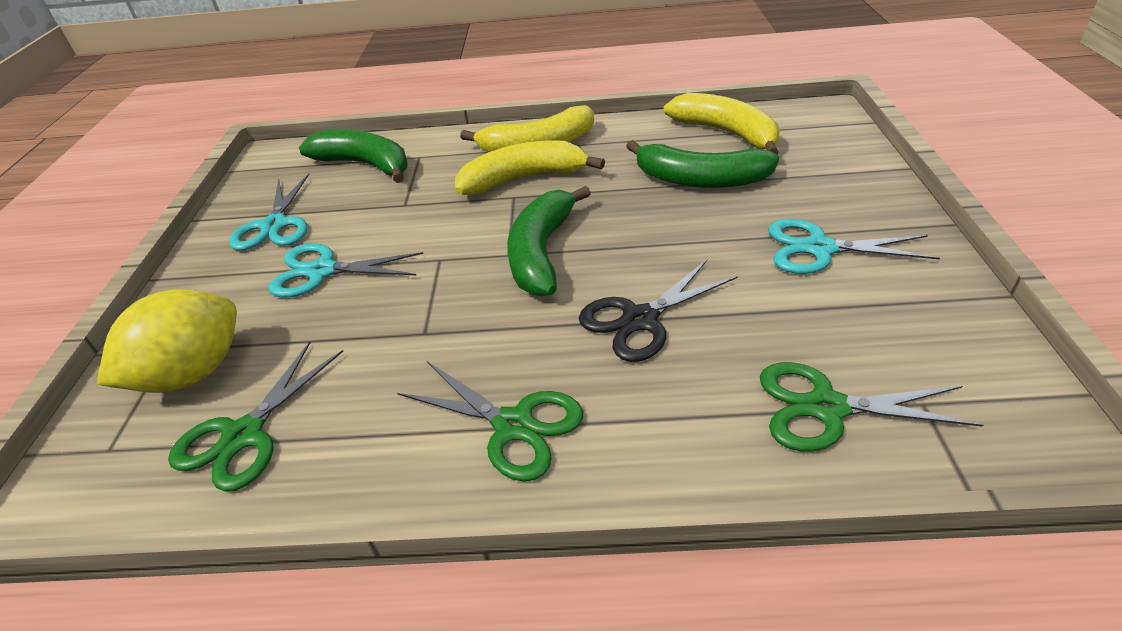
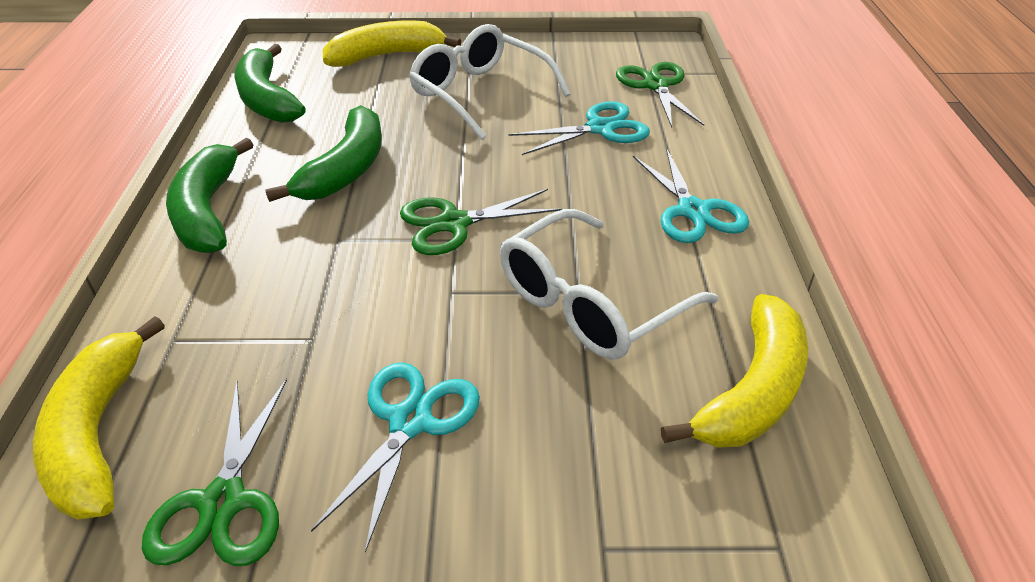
black scissors: [579,260,738,362] = 1 -> none = 0
white glasses: none = 0 -> [409,24,571,140] [500,209,718,359] = 2
yellow lemon: [97,289,237,393] = 1 -> none = 0

